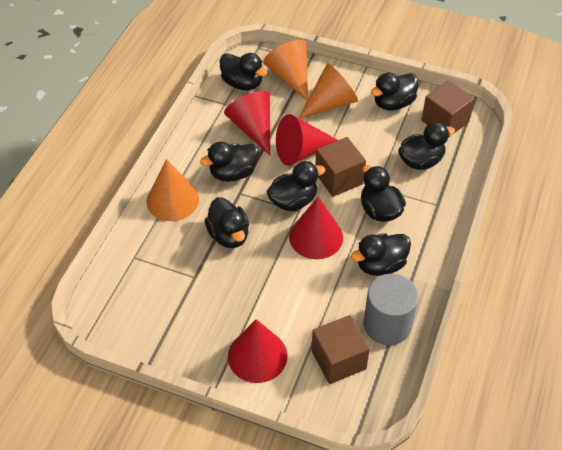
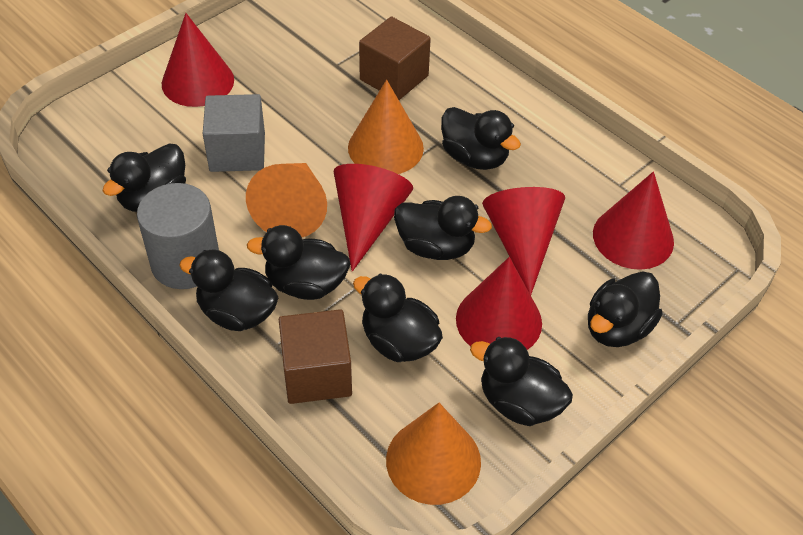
brown cube: [311,315,370,384] [315,137,366,197] [422,81,475,137] = 3 -> [279,309,352,404] [359,16,431,100] = 2
grey cube: none = 0 -> [203,94,265,172] = 1
red cone: [224,91,270,155] [228,319,287,383] [276,114,338,166] [289,196,343,259] = 4 -> [162,13,234,107] [334,164,413,272] [456,257,542,350] [482,187,565,295] [593,172,674,270] = 5

